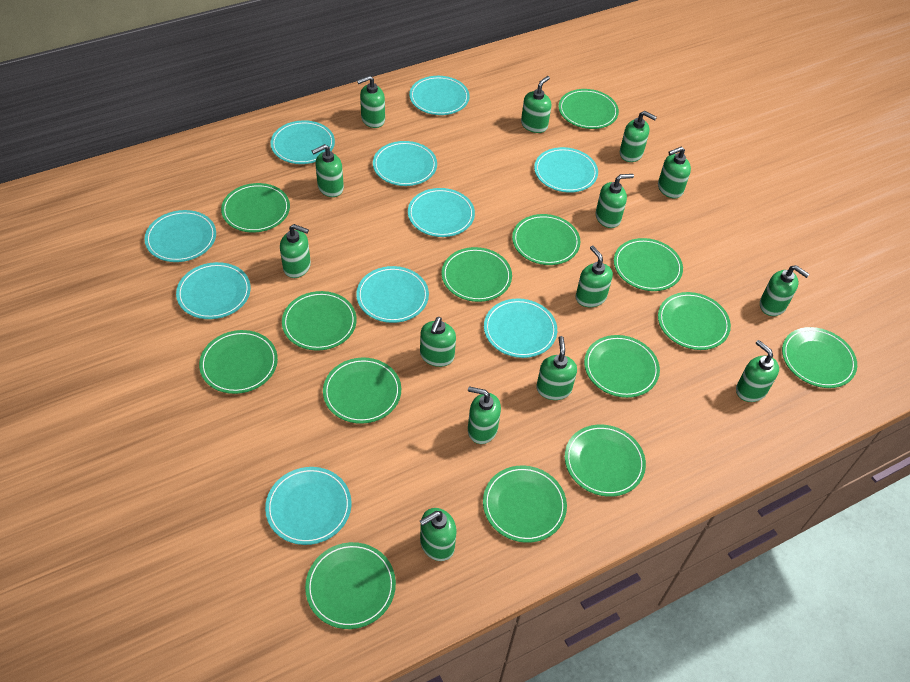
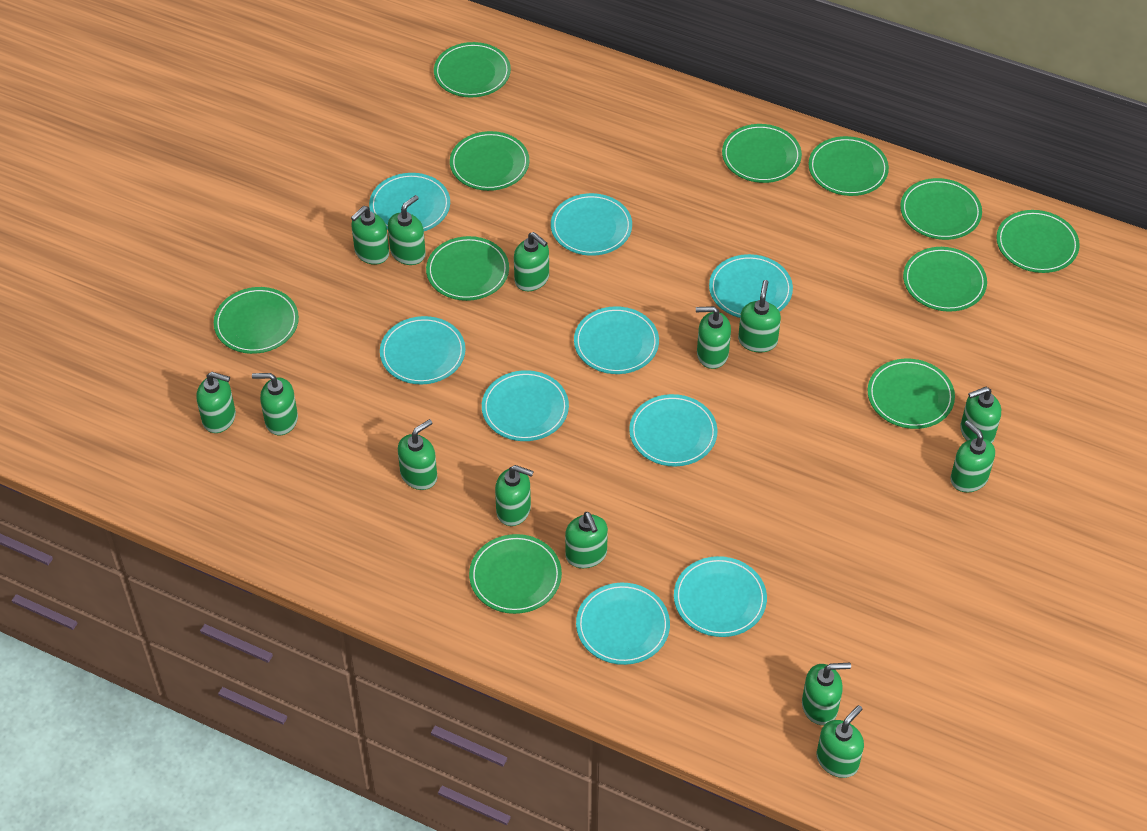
green plate: [199,330,278,394] [221,183,290,232] [282,291,357,351] [305,542,396,629] [323,358,401,424] [442,247,512,302] [483,466,567,543] [512,214,580,265] [558,89,619,129] [565,425,646,497] [584,335,660,398] [614,238,683,291] [658,292,731,350] [782,327,857,388] = 14 -> [214,287,299,354] [426,236,509,301] [434,42,511,98] [450,131,529,191] [469,534,562,614] [722,124,802,183] [808,136,889,196] [868,358,955,429] [900,178,982,240] [903,247,987,312] [996,210,1080,273] = 11
turquoise plate: [145,210,216,262] [176,262,251,319] [265,467,351,545] [270,120,335,164] [356,266,429,323] [373,141,437,186] [408,188,475,237] [409,76,470,115] [484,298,557,358] [534,147,598,193] = 10 -> [369,173,450,231] [380,316,465,384] [482,370,569,441] [551,193,632,256] [574,306,659,374] [576,583,670,665] [629,394,717,466] [674,556,767,637] [709,254,793,318] = 9

